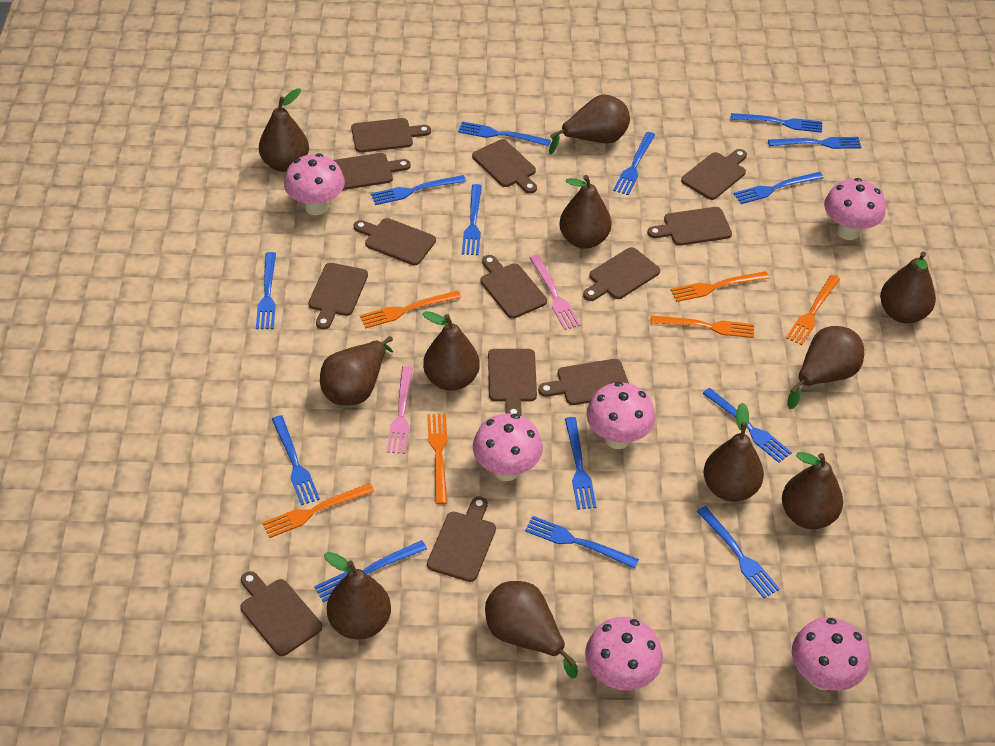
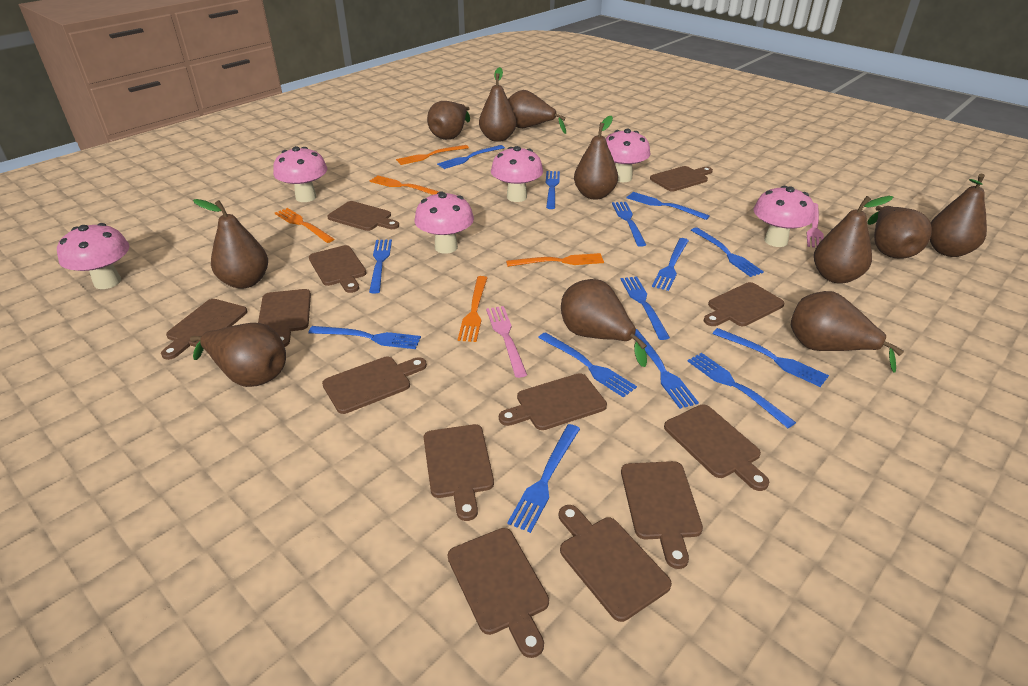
orange fork: [262,483,374,538] [360,291,461,328] [427,414,447,505] [650,316,754,338] [671,271,769,302] [786,275,840,345] = 6 -> [275,208,334,243] [369,175,439,195] [396,145,469,165] [458,276,487,342] [506,253,604,267] = 5

